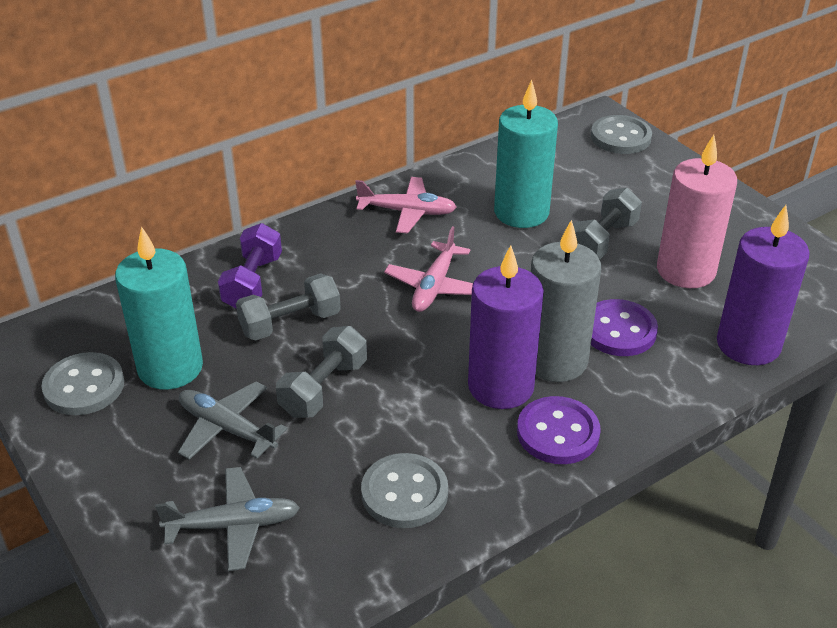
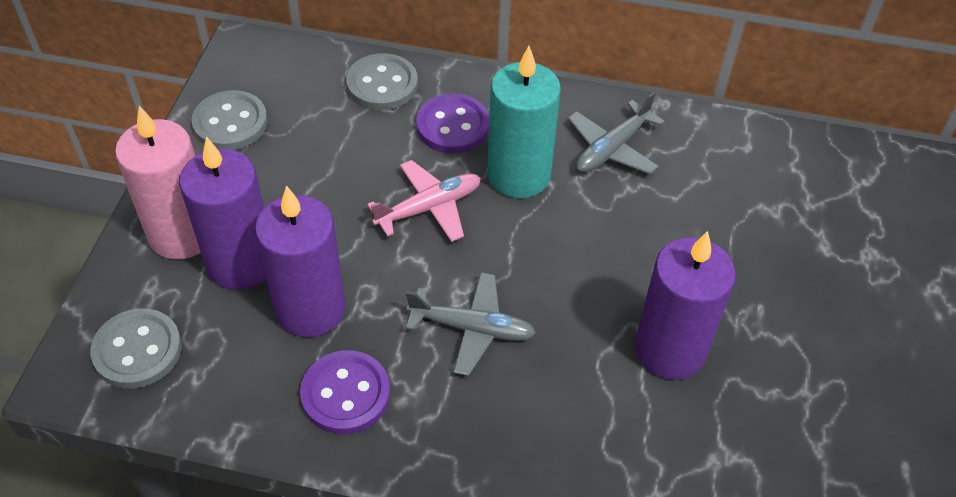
grey candle: [531,219,601,382] = 1 -> none = 0
grey dumbbell: [236,273,341,341] [276,326,367,418] [573,188,642,259] = 3 -> none = 0
pink plane: [355,177,457,233] [384,226,473,312] = 2 -> [367,160,481,242] = 1
purple candle: [468,245,544,409] [717,205,810,365] = 2 -> [179,137,266,290] [255,185,346,337] [635,231,736,380] = 3
purple dumbbell: [218,223,282,308] = 1 -> none = 0
turquoise candle: [115,227,203,390] [494,80,558,228] = 2 -> [487,46,561,199] = 1

